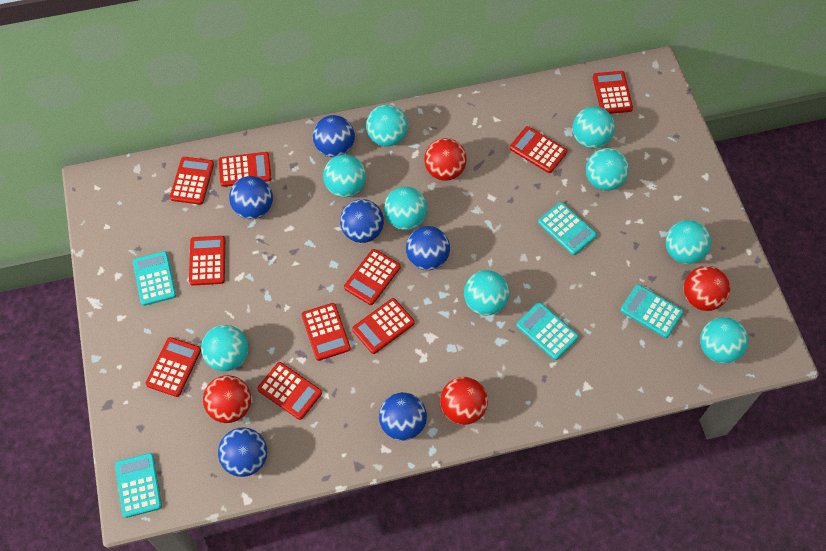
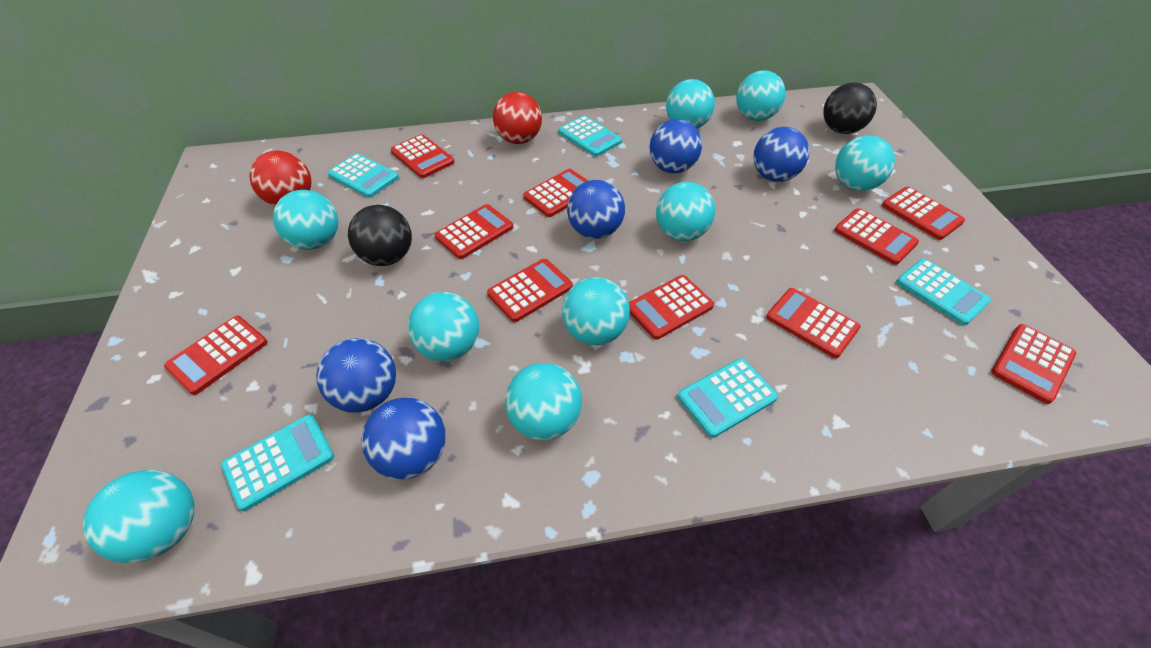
black ball: none = 0 -> [348,205,412,266] [823,83,877,134] = 2
blue ball: [218,427,267,477] [229,176,273,219] [313,115,355,157] [340,199,384,243] [379,392,427,441] [406,226,450,270] = 6 -> [316,338,396,413] [361,397,445,480] [567,180,625,239] [650,119,702,173] [753,127,809,182] = 5
red ball: [203,375,251,423] [424,138,467,181] [440,377,488,425] [683,266,730,311] = 4 -> [249,151,312,206] [493,92,542,144] = 2

